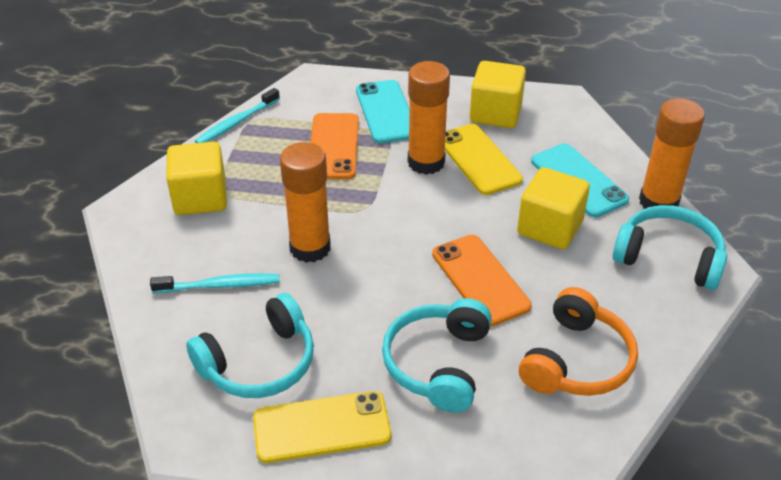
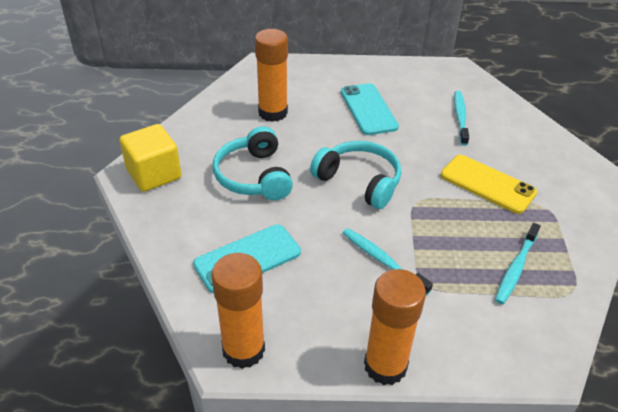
orange headphones: [519,287,638,396] = 1 -> none = 0
orange phone: [310,113,359,179] [432,235,532,327] = 2 -> none = 0
turquoise headphones: [186,293,314,398] [382,298,492,413] [612,205,727,290] = 3 -> [213,126,293,200] [310,141,401,209] = 2
turquoise toothbrush: [150,273,279,293] [195,88,280,143] = 2 -> [343,228,433,295] [454,91,469,146] [495,223,541,304] = 3
yellow cube: [166,142,227,215] [470,61,526,128] [517,167,590,249] = 3 -> [119,124,181,192] = 1
yellow phone: [253,391,391,463] [445,124,523,195] = 2 -> [441,155,537,214] = 1

